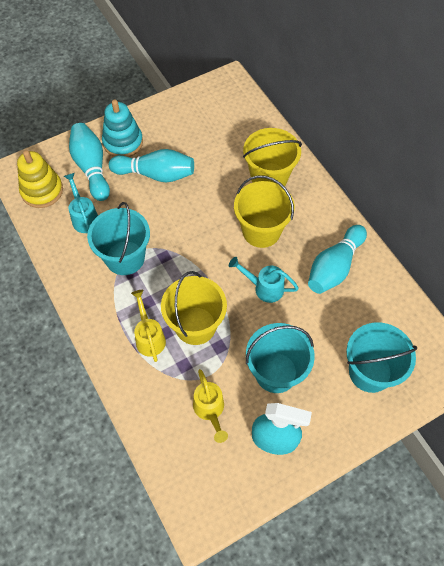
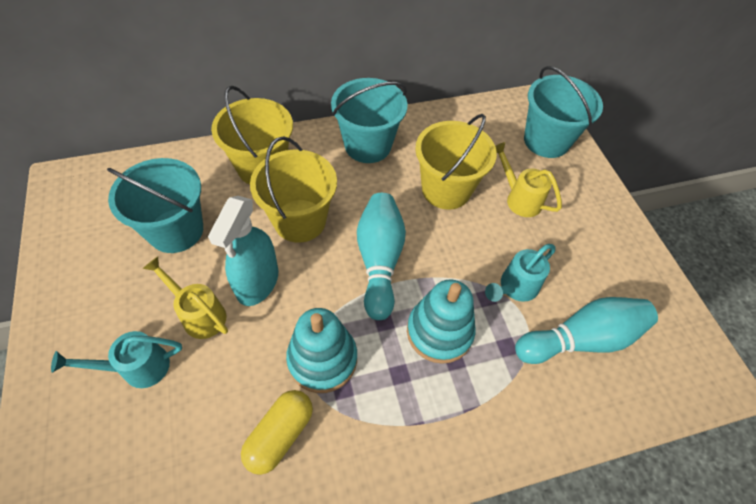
turquoise bowling pin: [69,123,110,201] [109,149,194,183] [308,225,367,294] = 3 -> [357,193,406,320] [515,297,658,364] = 2
turquoise stacking toy: [102,100,143,157] = 1 -> [286,308,357,393] [407,279,475,364] = 2
yellow capsule: none = 0 -> [241,390,313,475] = 1
yellow stacking toy: [17,150,63,208] = 1 -> none = 0

